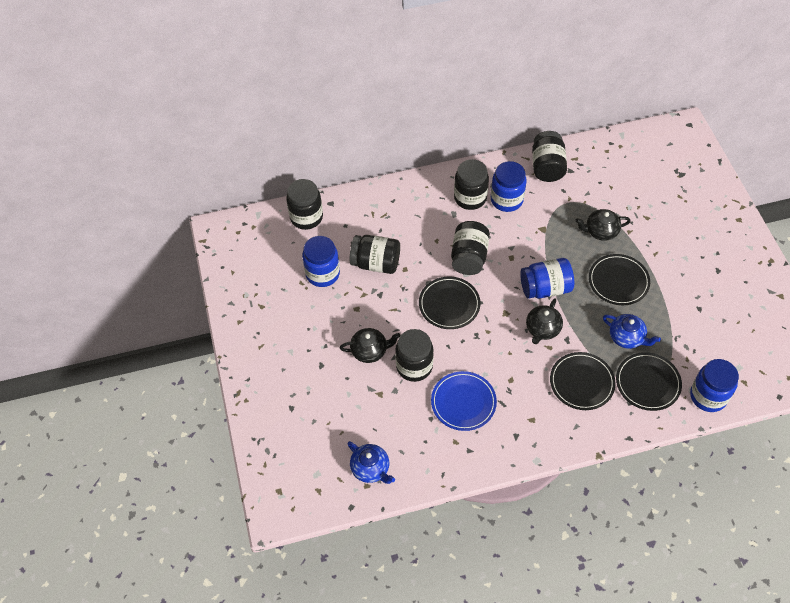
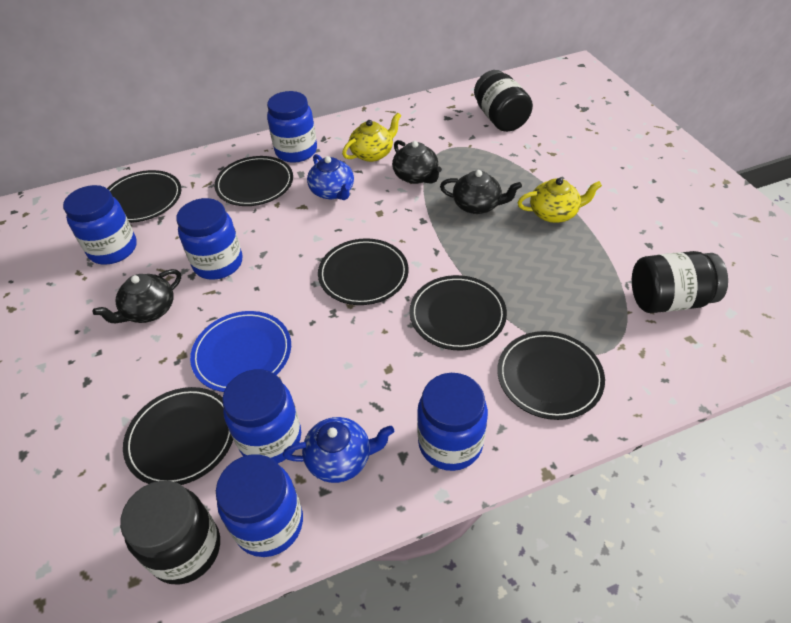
black jar: [286,179,323,230] [350,235,400,274] [395,329,434,382] [451,221,490,275] [454,159,489,210] [532,131,567,182] = 6 -> [120,481,220,585] [474,70,533,132] [632,251,728,313] = 3
black plate: [419,277,480,329] [550,352,616,410] [589,254,650,305] [616,352,682,411] = 4 -> [107,170,181,223] [123,387,233,485] [214,156,293,206] [318,238,409,305] [409,275,507,350] [497,331,605,420] = 6
blue jar: [302,236,340,287] [491,161,527,212] [520,258,574,299] [690,359,739,412] = 4 -> [63,185,137,264] [176,198,243,280] [216,454,303,557] [222,369,301,463] [267,91,317,163] [417,373,488,471] = 6
yellow teapot: none = 0 -> [342,113,401,162] [517,178,602,223] = 2

